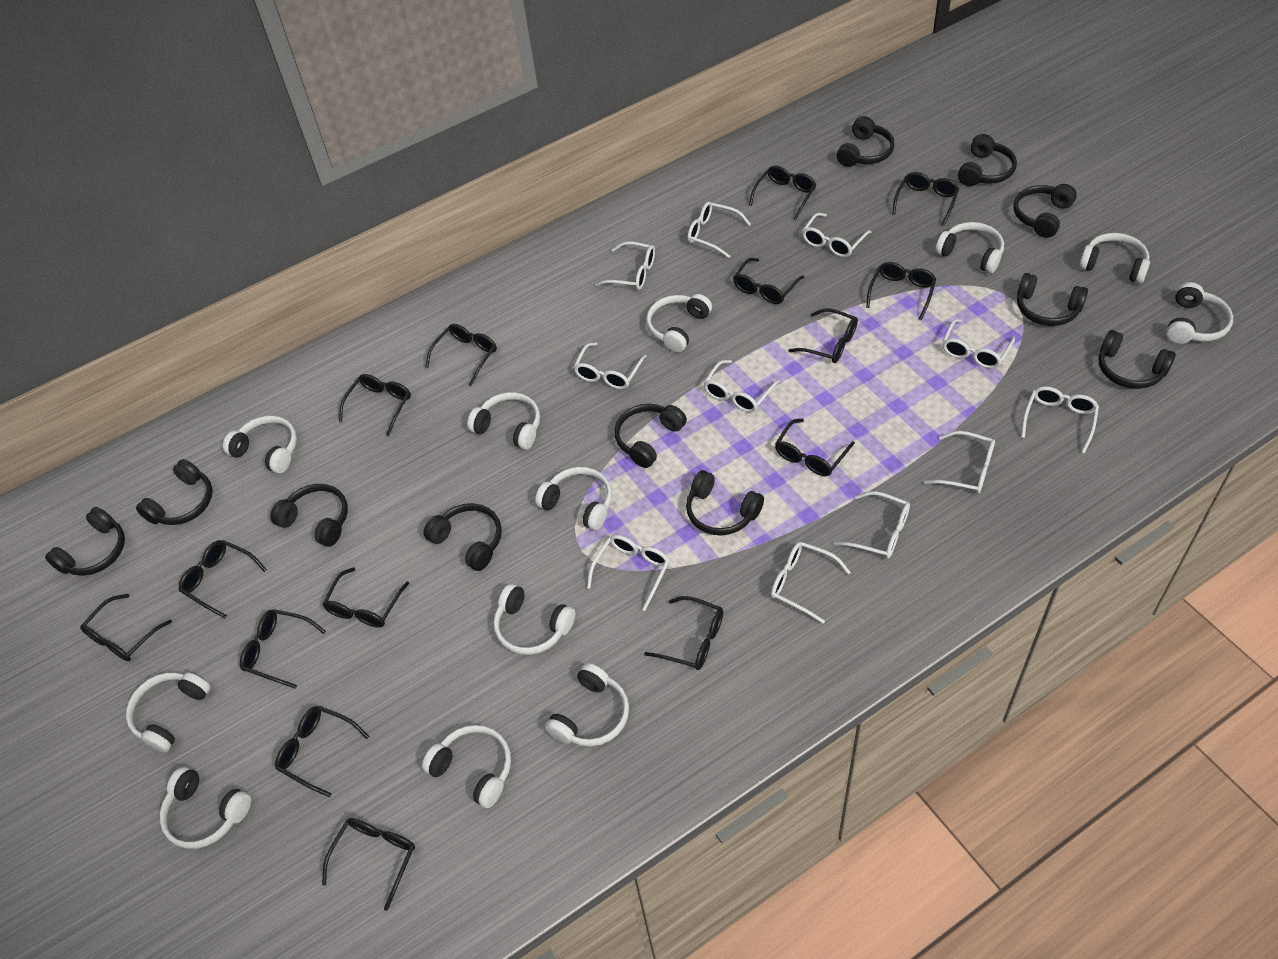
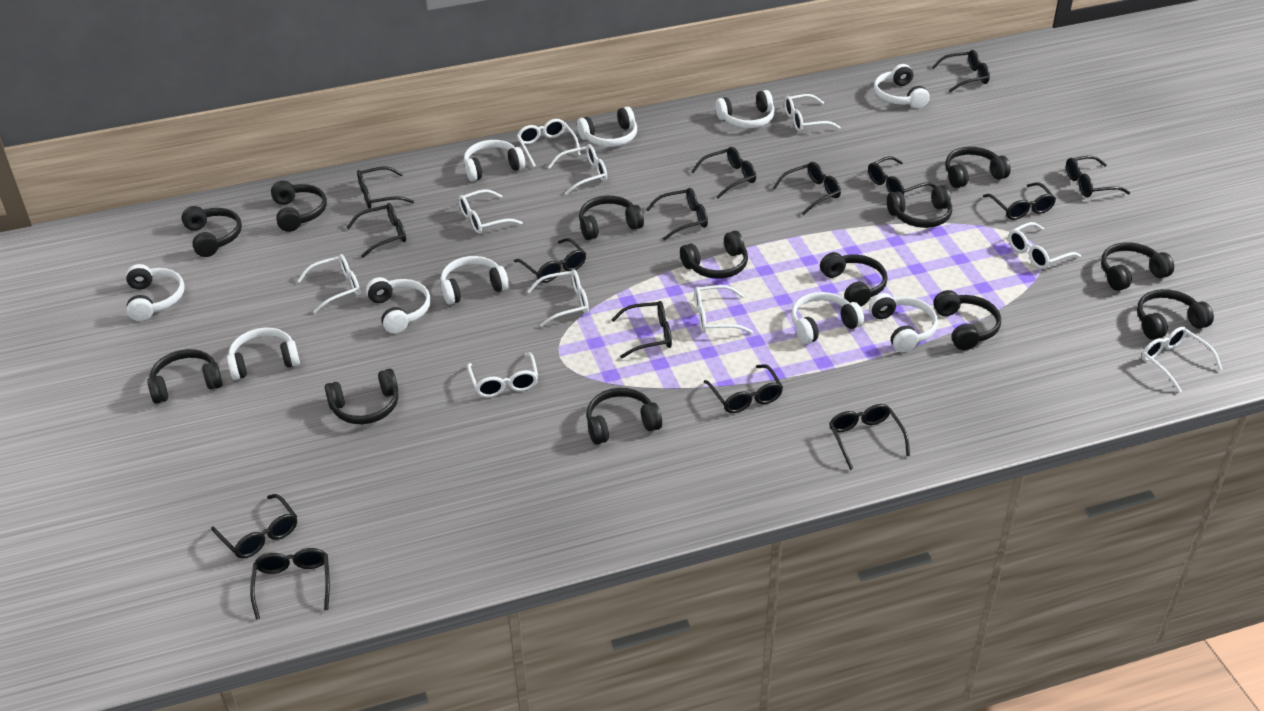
black headphones: [45,507,125,576] [136,459,213,525] [270,484,348,547] [423,503,502,571] [614,404,687,468] [686,470,764,535] [836,116,895,167] [958,134,1017,186] [1013,184,1077,238] [1017,273,1088,326] [1099,330,1176,389] = 11 -> [147,349,223,404] [181,206,242,257] [271,181,327,232] [325,369,398,424] [579,196,644,240] [586,388,662,445] [680,231,748,279] [820,252,888,307] [887,185,952,228] [933,290,1001,350] [945,147,1011,188] [1101,242,1174,291] [1137,289,1214,340] = 13
white glasses: [573,342,647,389] [587,535,670,611] [595,241,655,290] [687,201,751,258] [703,360,780,412] [771,542,851,624] [802,213,871,257] [834,491,910,559] [924,431,995,494] [942,319,1015,369] [1021,386,1099,453] = 11 -> [297,254,360,313] [459,189,523,234] [467,352,538,397] [517,119,581,167] [528,270,589,327] [548,144,607,195] [695,285,753,334] [784,94,841,132] [1008,222,1081,269] [1142,327,1222,393] = 10
white headphones: [126,672,211,753] [160,767,251,849] [223,416,297,473] [422,725,511,808] [467,392,540,450] [493,584,576,655] [535,467,612,530] [545,663,629,747] [646,294,712,352] [935,222,1004,273] [1079,233,1150,284] [1166,282,1233,344] = 12 -> [126,264,185,321] [227,327,300,380] [366,277,431,333] [440,256,509,305] [464,140,525,181] [577,107,637,147] [715,90,775,128] [791,292,864,344] [869,293,938,352] [874,64,930,109] = 10

